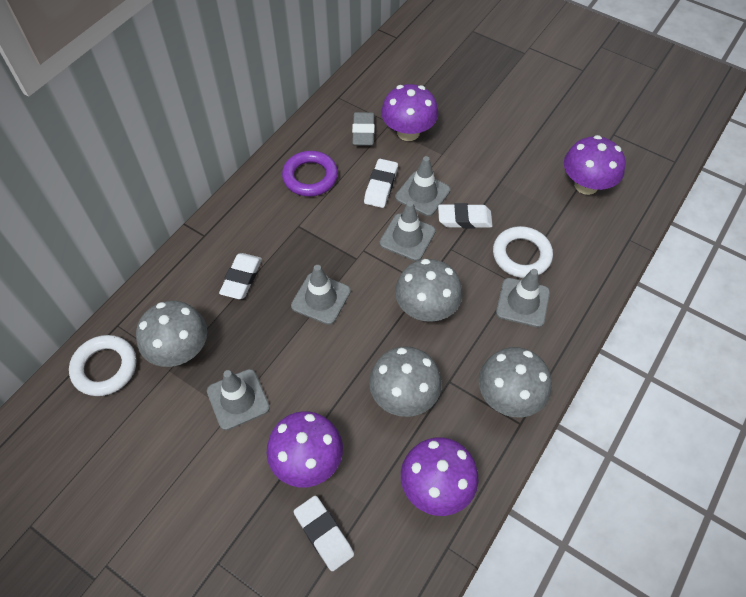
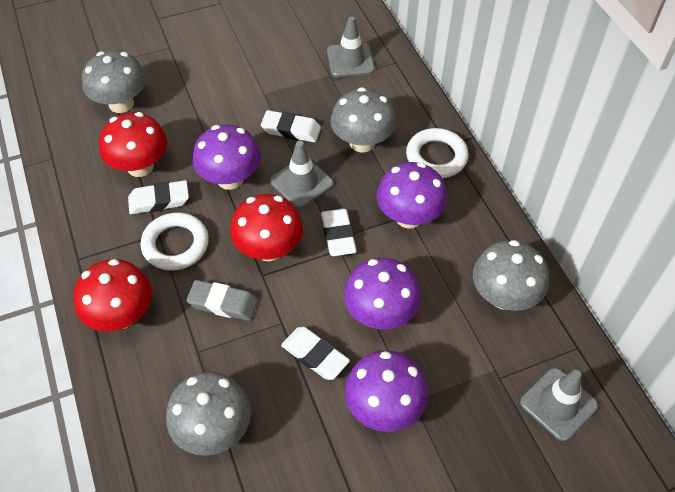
grey traffic cone: [207,369,270,430] [291,265,351,325] [380,201,436,261] [395,156,450,216] [496,269,550,328] = 5 -> [270,141,334,208] [327,17,375,77] [520,368,598,441] = 3
purple ring: [282,151,338,197] = 1 -> none = 0
red mushroom: none = 0 -> [73,259,152,331] [99,112,167,177] [230,194,303,261] = 3

